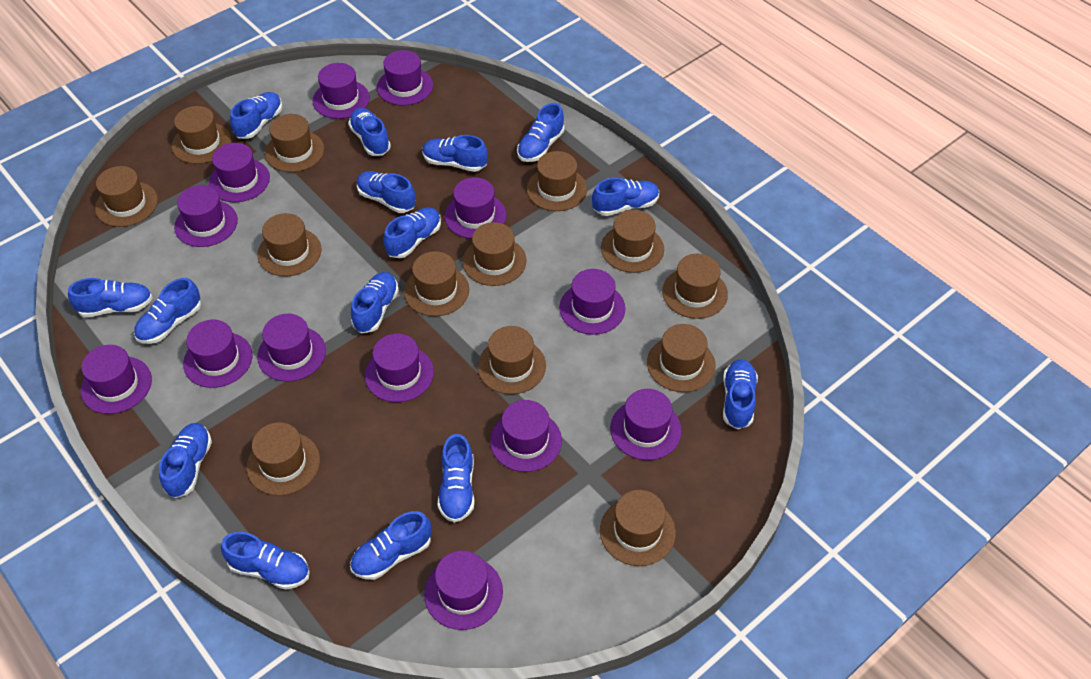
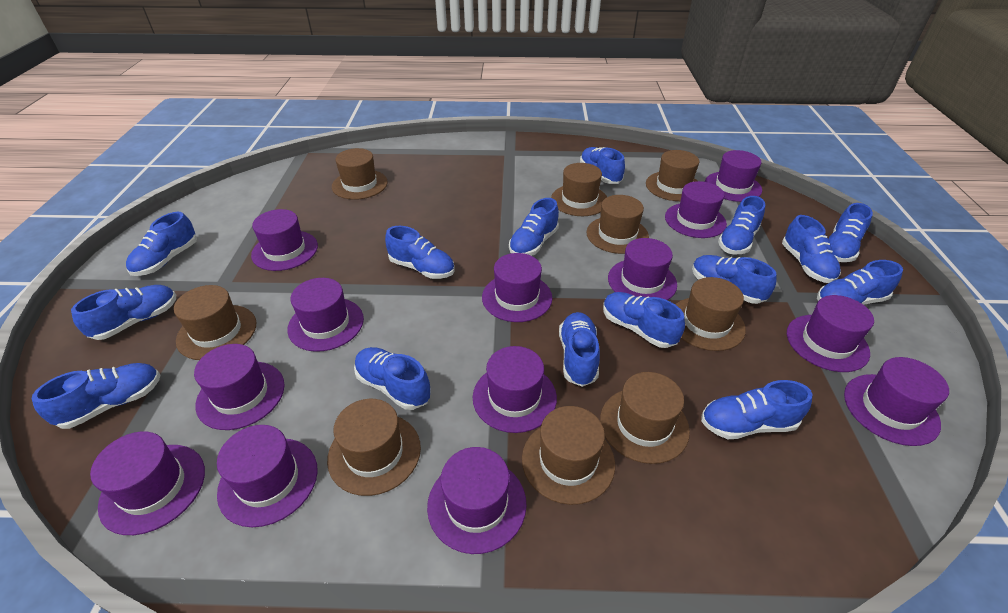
brown hat: [95,166,158,227] [172,106,231,164] [247,422,320,496] [257,213,321,276] [265,114,324,172] [404,251,469,316] [462,222,526,286] [478,326,546,394] [527,151,587,211] [600,490,676,566] [601,210,664,273] [647,324,716,392] [662,254,728,319] = 13 -> [174,285,256,360] [327,399,421,496] [332,148,388,200] [522,406,615,505] [551,163,607,216] [586,195,649,254] [600,372,690,464] [646,150,699,201] [675,277,746,351] = 9

